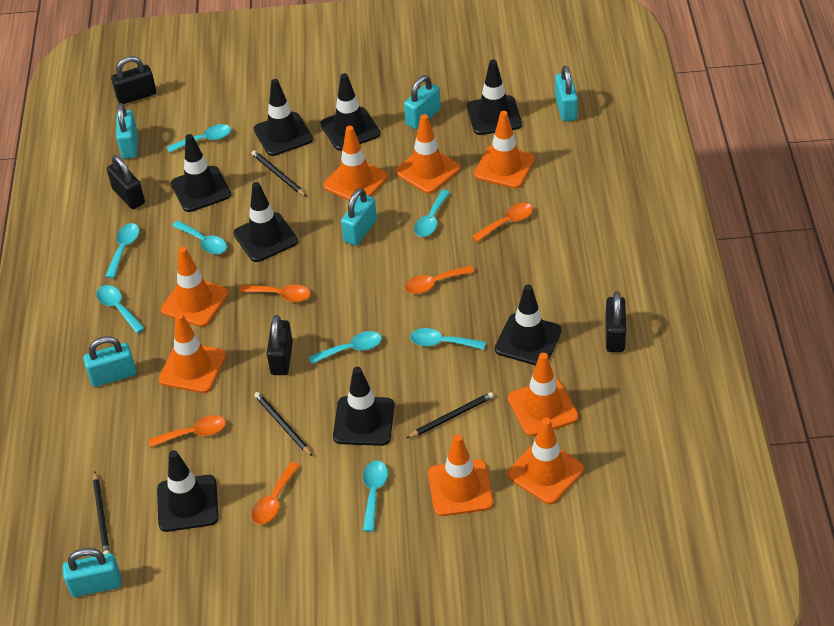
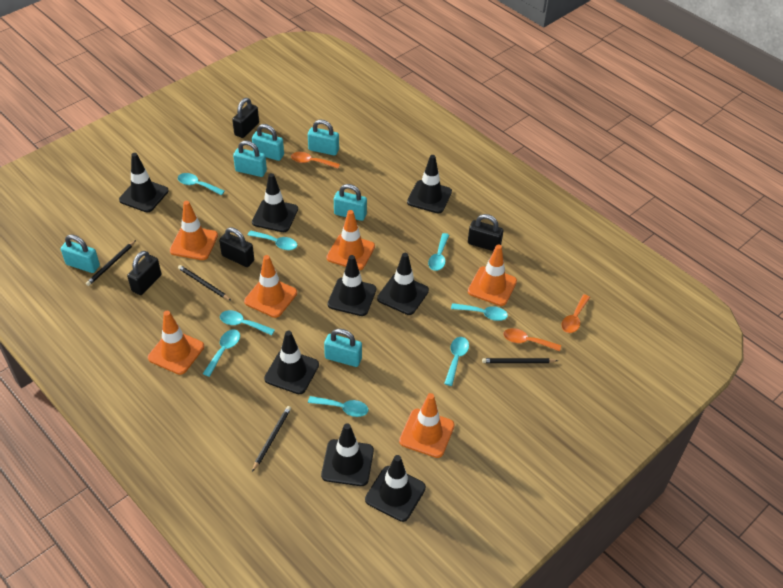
orange spoon: [148,415,226,448] [240,284,311,302] [252,462,300,524] [405,266,475,294] [472,203,533,242] = 5 -> [291,152,340,169] [503,328,561,351] [561,294,590,333] = 3
orange traffic cone: [159,313,226,393] [161,247,229,327] [323,126,388,201] [395,114,460,194] [428,434,494,516] [474,111,535,189] [507,418,584,504] [508,353,578,436] = 8 -> [148,311,204,375] [170,201,218,260] [244,255,297,318] [327,210,375,271] [399,393,455,458] [468,244,517,306] = 6

